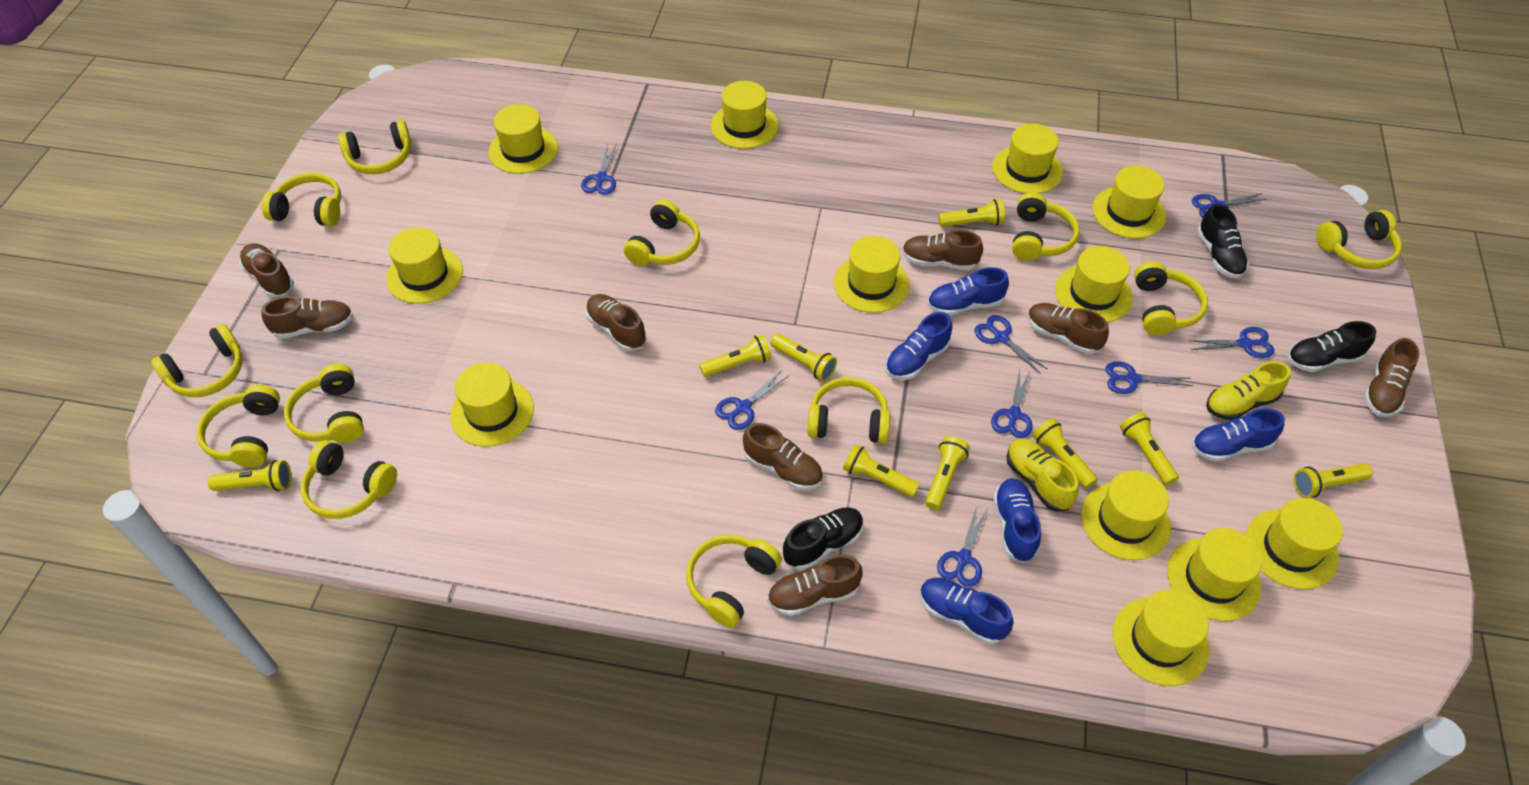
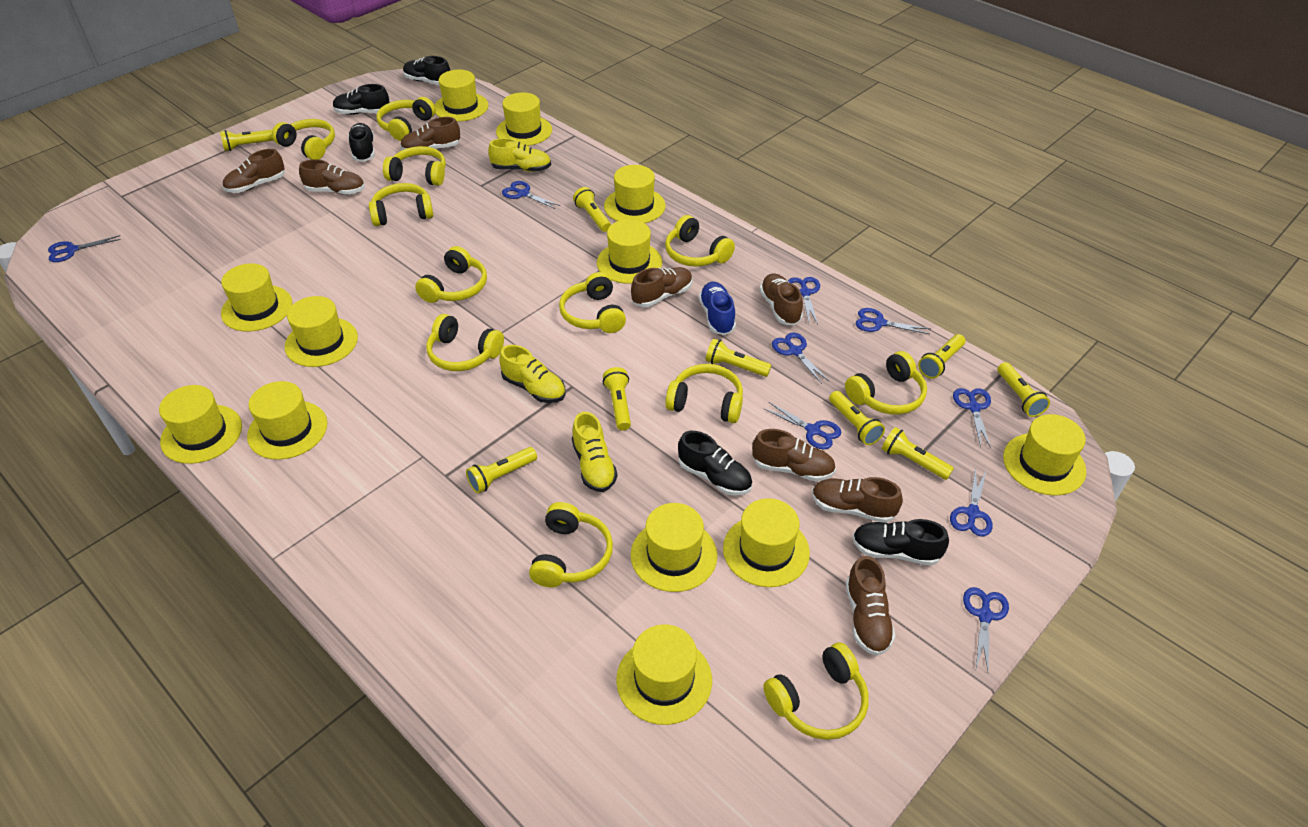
black shoe: [783,507,864,570] [1197,204,1249,279] [1287,321,1376,372] = 3 -> [333,84,390,115] [348,123,375,162] [403,56,450,85] [678,431,752,496] [852,519,949,566] = 5
blue scissors: [581,144,616,195] [715,370,789,430] [937,506,988,587] [974,315,1047,374] [991,370,1033,438] [1105,361,1193,394] [1189,327,1274,358] [1192,193,1267,218] = 8 -> [48,235,121,262] [502,181,560,209] [763,402,841,450] [772,332,830,384] [788,277,820,324] [856,308,930,334] [950,468,993,536] [953,388,991,448] [963,587,1009,671] = 9
blue shoe: [885,312,952,380] [920,578,1014,644] [927,267,1009,315] [993,478,1041,563] [1192,408,1285,462] = 5 -> [699,282,736,335] = 1
yellow shoe: [1007,438,1079,511] [1206,361,1290,420] = 2 -> [488,138,551,172] [499,345,565,403] [572,412,618,492] = 3

